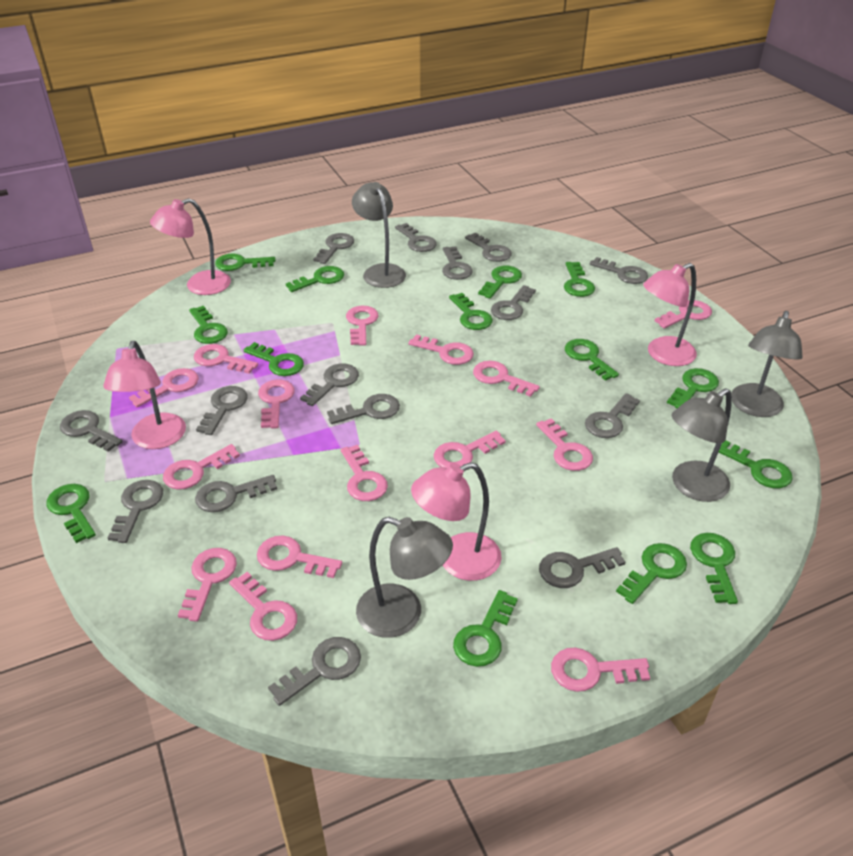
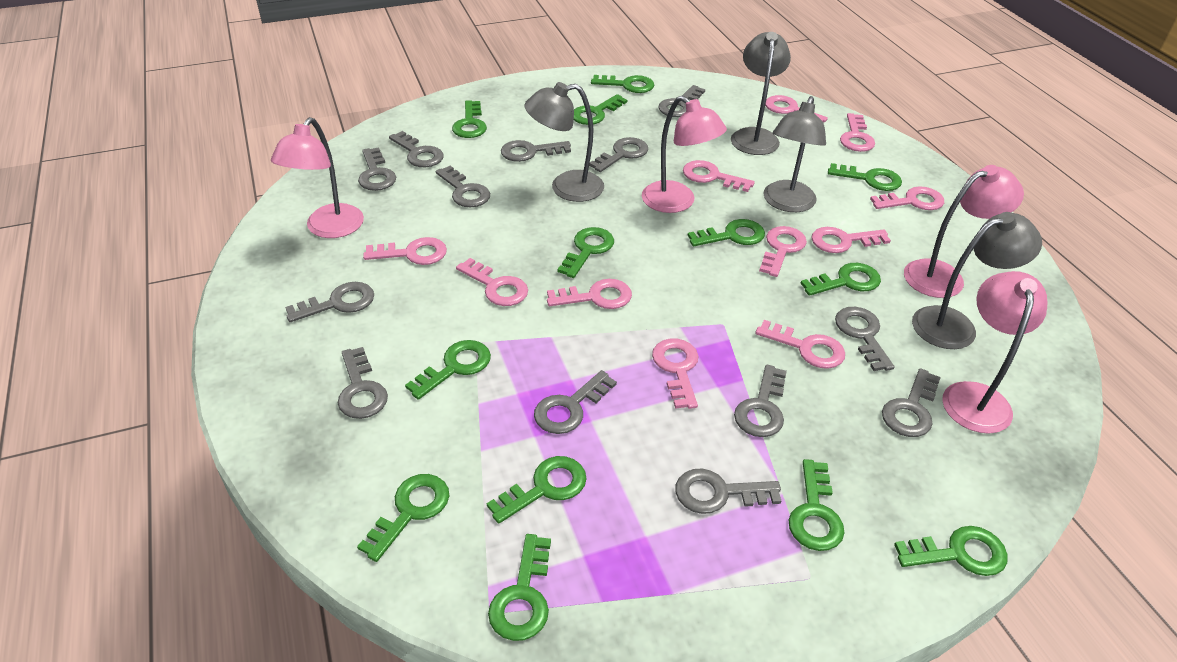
green key: [47,484,96,543] [189,306,228,344] [215,253,275,271] [243,342,304,376] [286,266,344,292] [449,293,493,330] [453,590,518,667] [478,266,522,299] [564,262,595,297] [565,339,619,381] [616,543,687,604] [667,368,719,408] [690,533,738,604] [719,440,793,488] = 14 -> [357,474,449,562] [405,340,491,400] [452,100,487,138] [487,456,587,524] [488,534,551,641] [557,227,614,278] [573,94,627,125] [591,75,654,93] [687,219,765,246] [789,459,845,551] [800,263,881,296] [828,163,902,191] [894,526,1008,576] = 13
grey key: [60,410,122,452] [108,480,163,543] [195,475,277,512] [196,386,248,435] [268,637,361,706] [300,363,359,406] [313,233,354,264] [327,394,400,424] [395,223,437,252] [442,246,473,280] [465,232,512,262] [491,285,536,320] [539,547,626,588] [585,393,640,438] [590,257,648,284] = 15 -> [285,282,374,322] [338,347,388,419] [358,147,396,191] [389,131,444,167] [436,166,490,207] [501,140,571,162] [534,370,617,434] [589,137,648,172] [658,85,705,117] [675,469,781,514] [734,365,787,437] [835,307,895,371] [882,368,941,437] = 13
pink key: [129,368,199,407] [163,444,240,489] [178,548,237,622] [194,344,258,374] [229,572,297,641] [257,536,342,578] [258,379,295,429] [341,445,388,501] [346,306,378,346] [408,334,474,365] [434,431,506,468] [473,361,540,397] [536,418,593,471] [551,648,650,692] [655,300,712,328] = 15 -> [363,237,447,265] [456,258,528,306] [547,279,632,309] [652,339,698,409] [683,160,755,192] [755,320,845,369] [759,226,807,277] [765,95,828,122] [811,227,891,253] [840,113,875,152] [870,186,944,210] = 11

